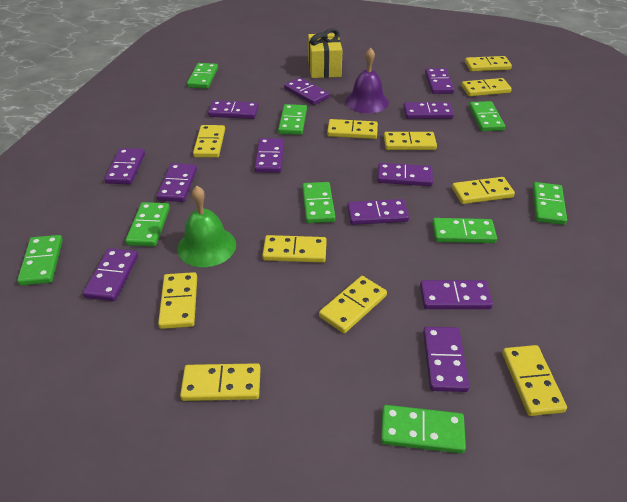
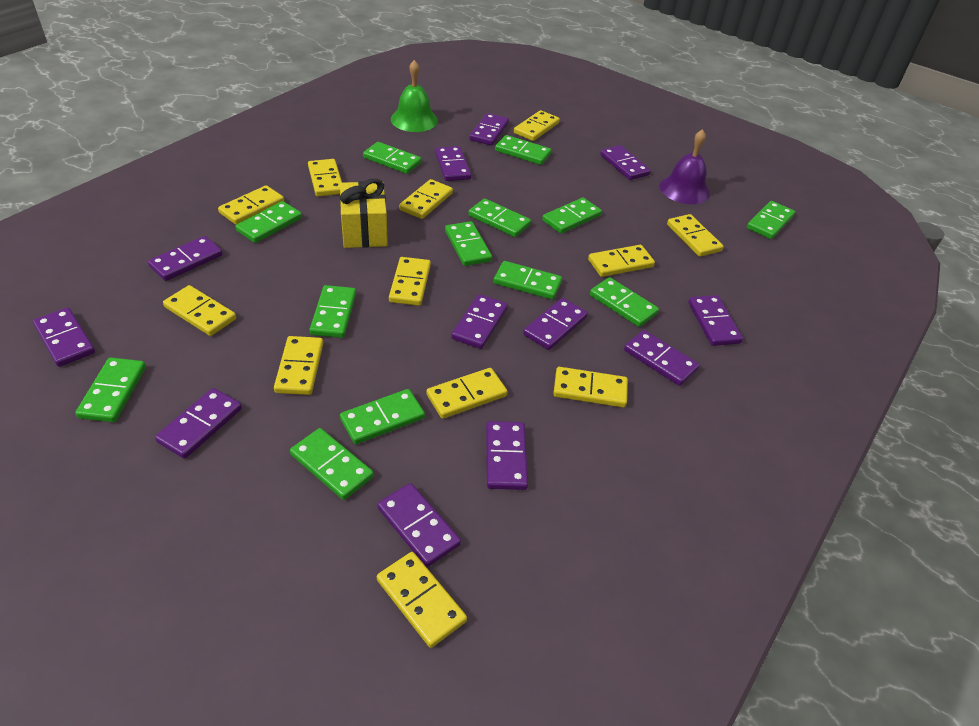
green domino: [17,235,63,286] [125,202,170,246] [187,63,218,89] [278,104,307,135] [302,182,335,223] [381,405,466,454] [432,218,497,243] [469,101,505,131] [533,182,567,225] = 9 -> [75,357,146,422] [235,201,302,243] [290,428,374,500] [309,285,356,338] [340,389,425,444] [363,142,421,174] [445,221,492,266] [468,198,531,237] [494,261,562,300] [495,135,551,165] [542,198,602,234] [590,277,659,327] [747,201,795,239] = 13
yellow domino: [158,272,197,329] [180,363,261,401] [193,125,225,158] [262,235,327,263] [319,276,387,333] [327,119,378,139] [384,132,437,150] [452,177,515,204] [461,78,512,96] [465,56,512,71] [502,345,567,416] = 11 -> [163,285,236,336] [218,185,284,225] [274,336,323,395] [308,159,342,196] [377,552,467,648] [389,257,431,306] [399,179,453,219] [426,368,508,419] [514,110,560,141] [553,367,628,407] [588,245,655,277] [667,214,723,257] = 12

